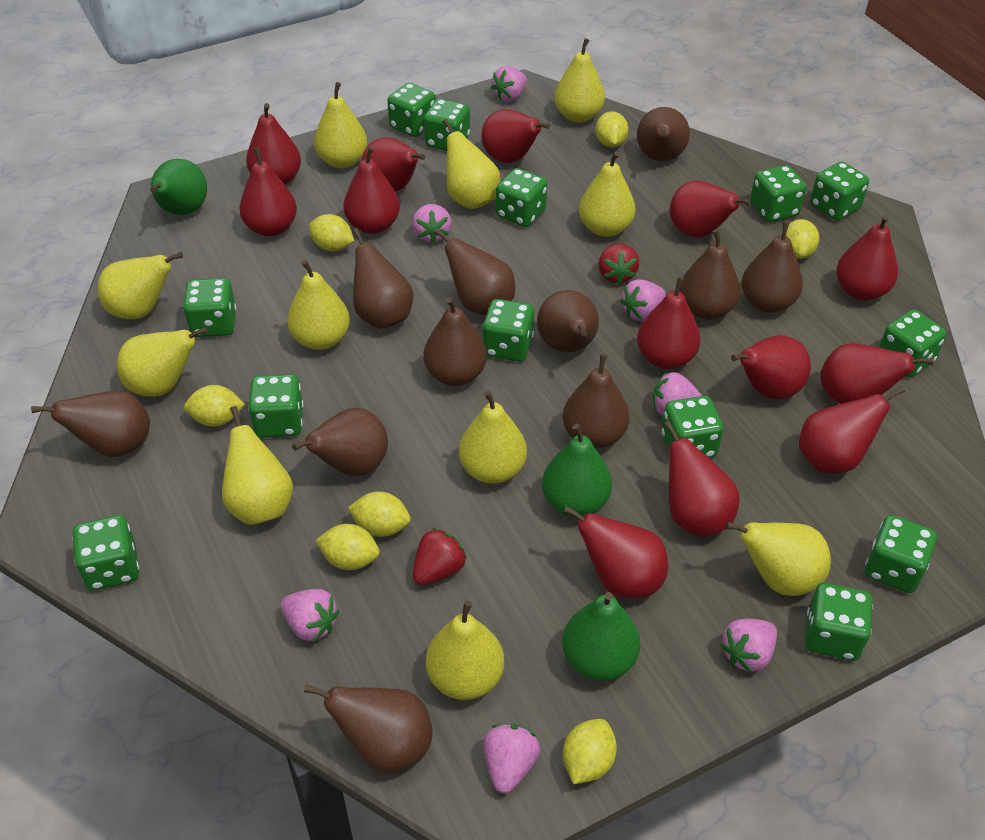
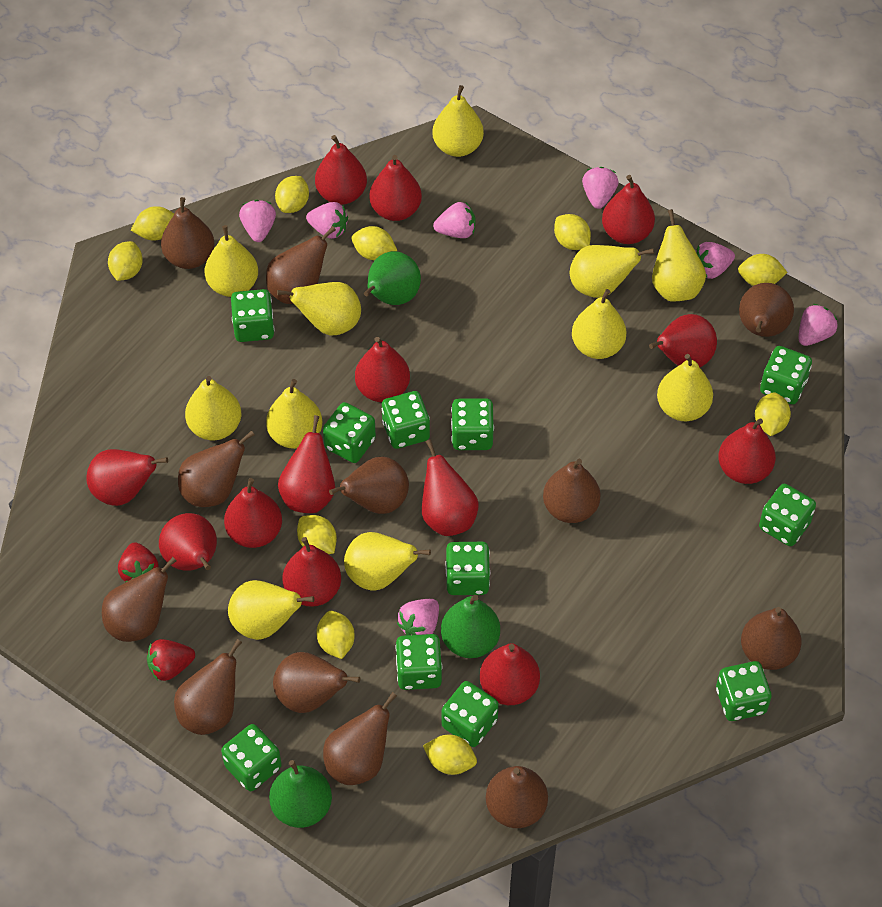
brown pear: [31,390,150,457] [292,408,388,476] [304,684,433,772] [352,228,413,329] [423,297,487,386] [434,229,515,315] [537,290,599,352] [563,354,629,448] [637,107,690,161] [679,229,740,320] [742,221,803,313] = 11 -> [102,557,176,642] [161,197,214,269] [174,639,242,735] [178,430,255,507] [266,226,336,304] [273,652,360,713] [323,692,397,785] [329,457,409,514] [486,766,548,828] [543,459,601,523] [739,283,794,337] [741,607,802,670] = 12
green dice: [72,515,139,591] [183,278,236,337] [248,374,303,438] [387,83,436,137] [424,99,470,151] [482,299,534,362] [496,168,547,227] [661,396,724,458] [750,165,806,222] [805,583,873,661] [810,161,869,221] [865,515,937,593] [879,309,947,377] = 13 -> [221,724,282,791] [231,289,275,342] [323,402,376,463] [382,391,430,449] [395,634,442,690] [442,681,499,747] [445,542,490,595] [451,398,494,450] [716,661,772,721] [759,484,816,546] [760,346,812,404] = 11
yellow lemon: [184,385,245,427] [309,214,354,251] [316,524,380,570] [348,491,411,537] [563,719,617,784] [595,111,629,147] [786,219,820,259] = 7 -> [108,241,143,281] [131,206,174,241] [275,176,309,213] [297,515,337,554] [316,611,355,659] [352,226,397,260] [423,735,477,775] [554,214,591,250] [738,254,788,286] [755,392,791,436] = 10

